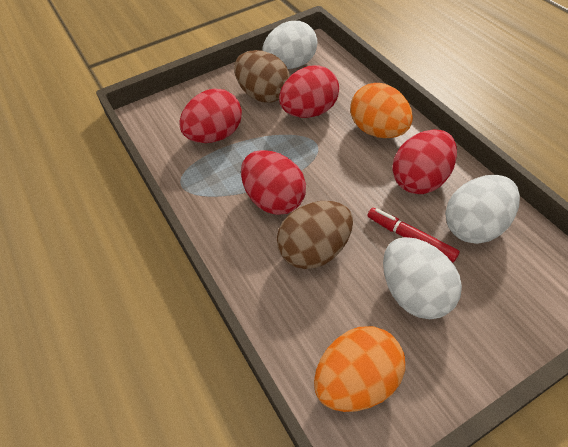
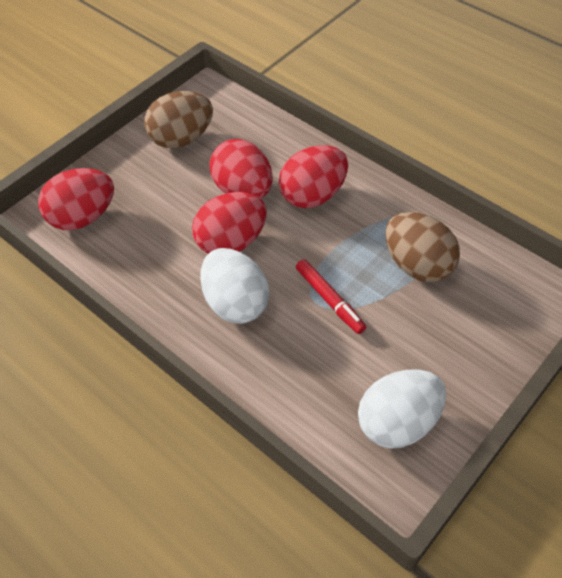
orange egg: [314,326,405,412] [350,83,413,138] = 2 -> none = 0
white egg: [263,21,317,69] [383,237,462,319] [445,175,520,244] = 3 -> [200,248,269,324] [358,370,446,449] = 2

